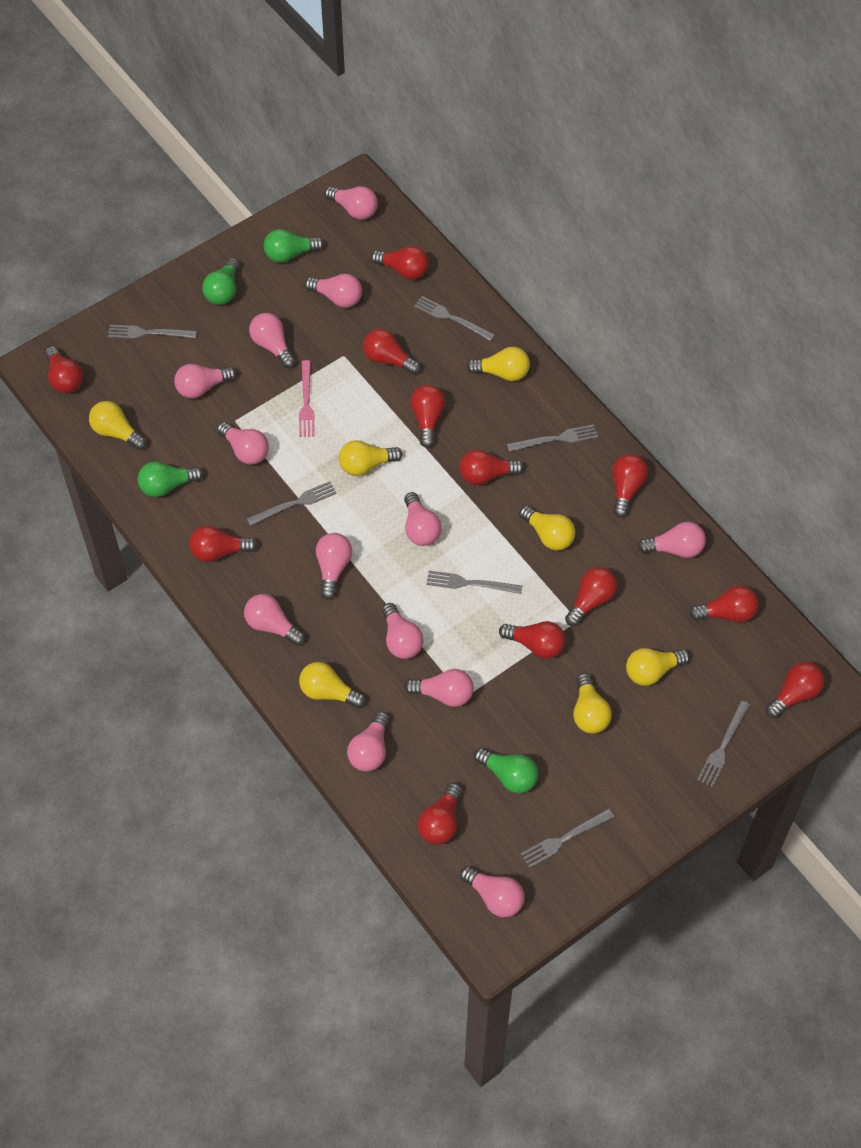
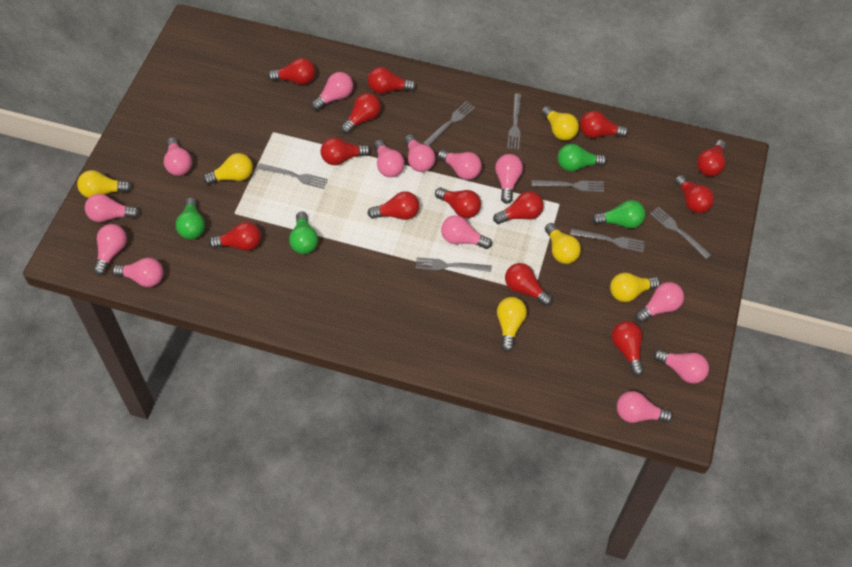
pink fork: [299,360,315,437] = 1 -> none = 0
red light bulb: [45,346,83,393] [189,526,257,562] [363,329,421,375] [371,246,429,280] [410,385,445,448] [418,783,462,845] [459,449,524,485] [499,621,565,659] [565,567,617,626] [612,454,648,518] [689,585,758,623] [766,662,825,718] = 12 -> [209,222,261,251] [268,58,315,85] [320,138,371,165] [341,93,381,134] [368,67,416,94] [368,191,419,220] [435,187,481,218] [493,191,544,224] [505,263,552,306] [580,111,628,138] [612,321,644,376] [675,175,714,213] [697,140,726,176] = 13
yellow light bulb: [89,401,146,450] [299,662,365,708] [339,440,403,476] [466,347,530,381] [519,506,575,550] [573,673,612,734] [626,648,690,686] = 7 -> [77,170,132,198] [203,153,253,184] [497,297,527,352] [541,106,579,141] [545,223,581,264] [610,273,660,302] = 6

